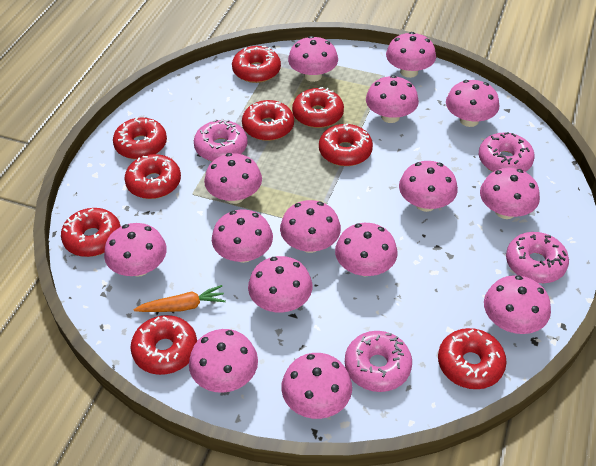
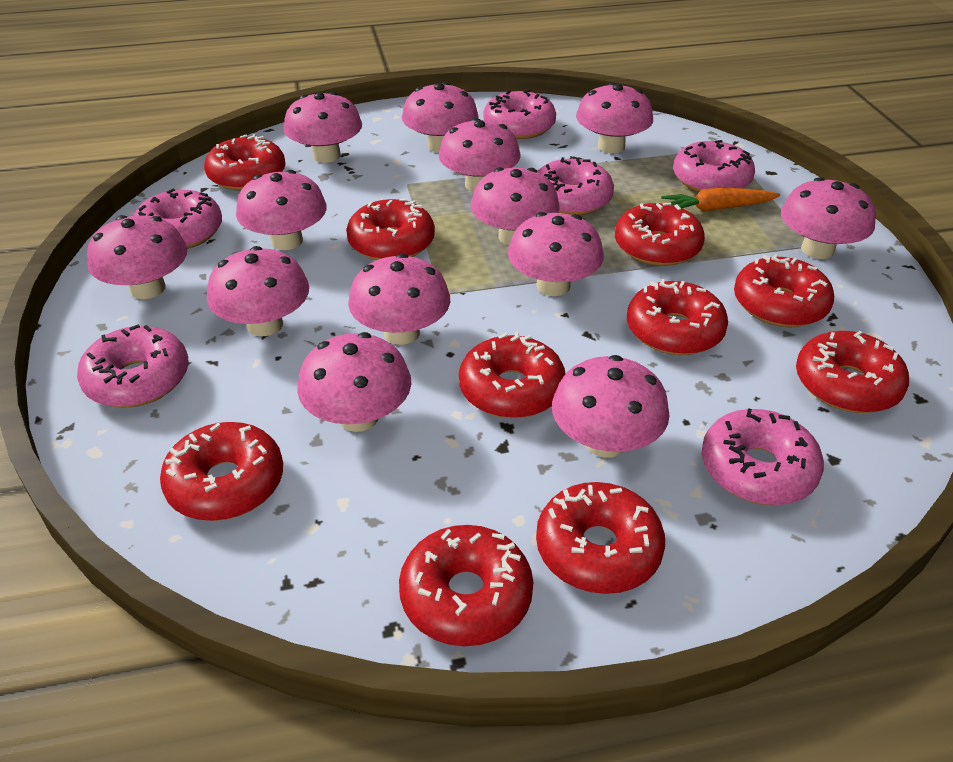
pink donut: [194,118,248,161] [345,331,412,392] [479,132,535,172] [506,232,569,283] = 4 -> [77,324,189,407] [133,189,222,249] [483,90,556,139] [537,157,614,215] [673,140,755,192] [702,408,824,505] = 6
pink mushroom: [104,223,167,277] [189,329,258,393] [204,153,262,204] [212,210,273,263] [248,256,312,312] [280,200,341,253] [281,353,352,419] [288,36,338,82] [335,223,398,276] [366,75,419,123] [386,32,436,78] [399,161,458,212] [446,80,499,127] [480,168,540,219] [484,275,551,334] = 15 -> [87,215,187,299] [207,246,309,337] [236,170,327,250] [284,92,362,163] [297,332,411,432] [348,253,450,345] [402,82,479,152] [439,118,520,192] [471,167,560,245] [508,212,604,296] [552,355,670,458] [576,83,653,153] [781,177,876,259] = 13
red donut: [61,208,121,257] [113,117,167,159] [124,154,181,199] [131,315,197,375] [232,46,281,83] [242,100,294,141] [292,87,344,128] [319,124,373,166] [438,328,507,389] = 9 -> [160,422,283,521] [204,134,285,191] [346,198,435,260] [399,525,533,646] [459,332,566,418] [536,482,665,594] [615,202,705,266] [627,279,728,355] [734,254,834,327] [796,331,909,413] = 10

